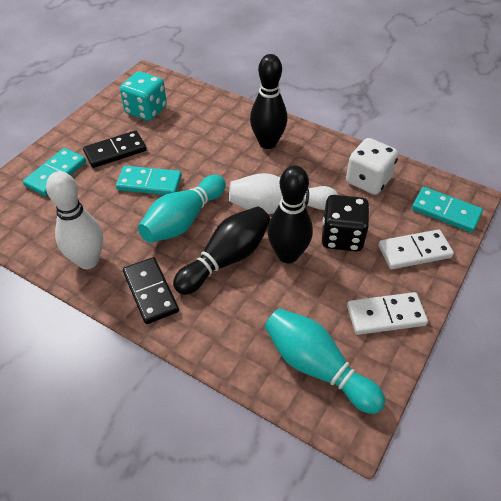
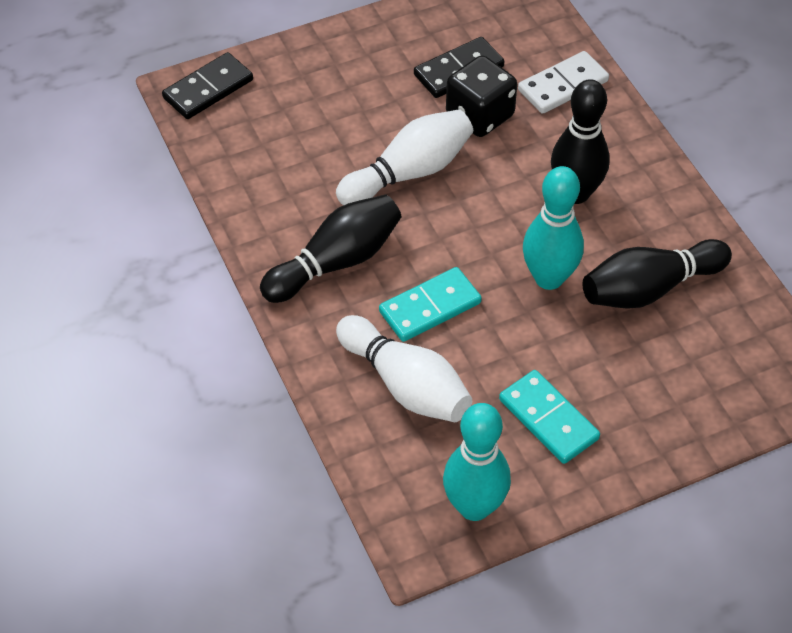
turquoise dice: [120,71,167,121] = 1 -> none = 0
turquoise domino: [23,148,86,196] [116,166,182,195] [412,187,483,233] = 3 -> [379,267,482,342] [499,370,600,464] = 2
white dice: [346,138,398,195] = 1 -> none = 0
white domino: [347,292,428,335] [378,229,454,269] = 2 -> [518,51,609,114] = 1

